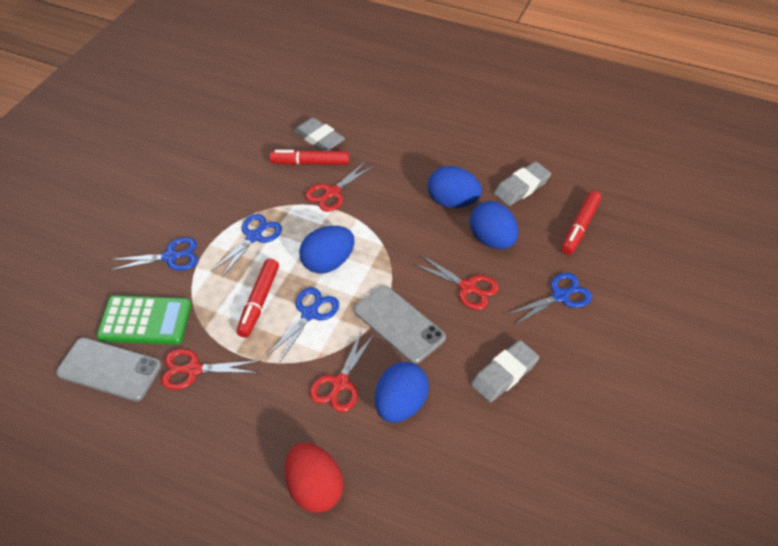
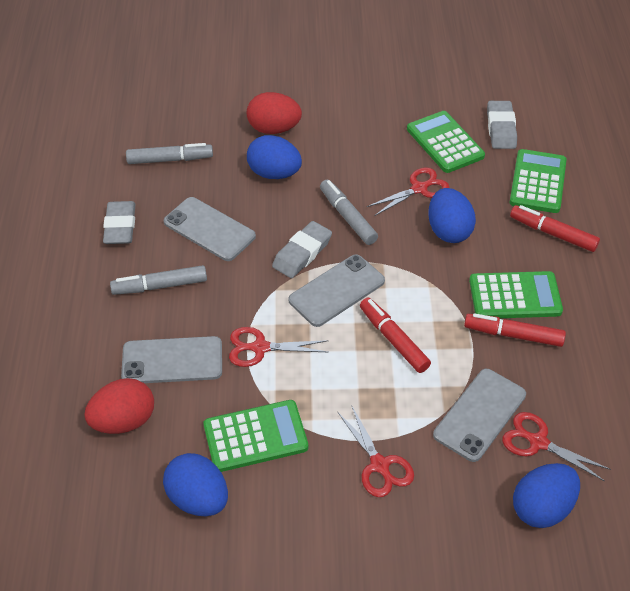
blue scissors: [109,237,198,271] [211,214,282,277] [267,287,339,363] [506,273,592,325] = 4 -> none = 0
green calculator: [97,296,191,345] = 1 -> [203,400,308,472] [407,111,485,173] [469,271,563,318] [509,149,567,213] = 4
grey marker: none = 0 -> [110,265,207,295] [126,143,213,164] [320,180,378,245] = 3
grey phone: [56,338,162,401] [354,285,446,364] = 2 -> [121,336,222,383] [164,197,256,261] [288,254,385,327] [433,369,526,462] = 4
red egg: [285,443,343,513] = 1 -> [84,378,154,434] [247,92,302,134] = 2

